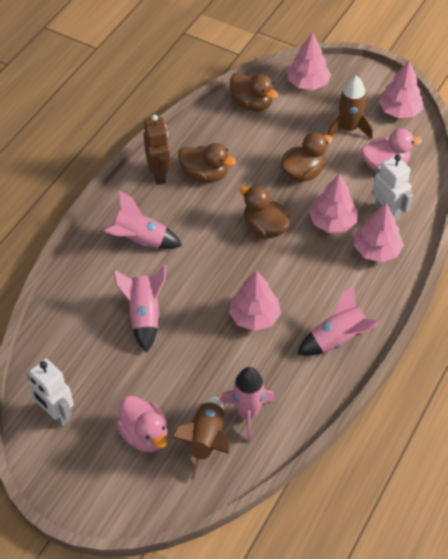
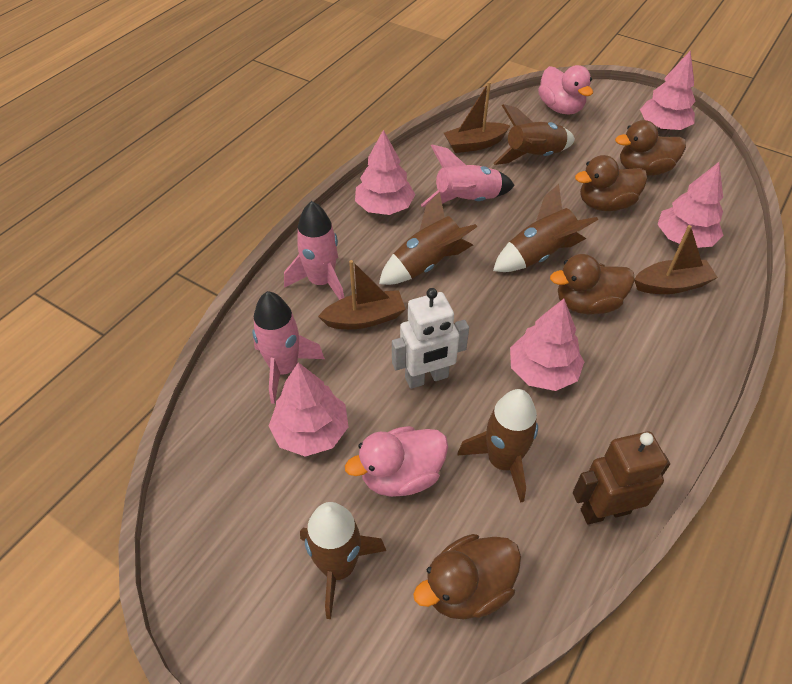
brown boat: none = 0 -> [318,260,405,329] [444,82,510,153] [635,225,718,294] = 3
brown rocket: [171,397,230,480] [328,76,373,139] = 2 -> [300,502,386,619] [379,192,477,285] [457,389,538,503] [493,184,598,272] [494,104,575,165] = 5
pink rocket: [102,190,183,249] [113,265,166,353] [220,367,275,442] [297,285,379,356] = 4 -> [252,291,325,404] [284,201,344,300] [421,144,515,207] = 3
white robot: [26,358,74,427] [372,154,413,222] = 2 -> [392,288,469,389] = 1

